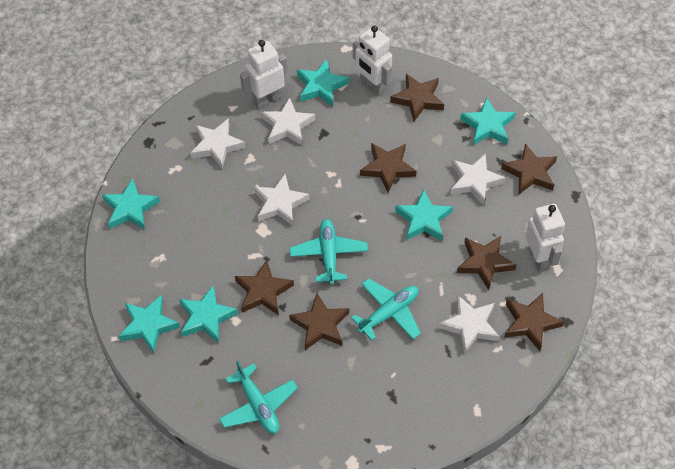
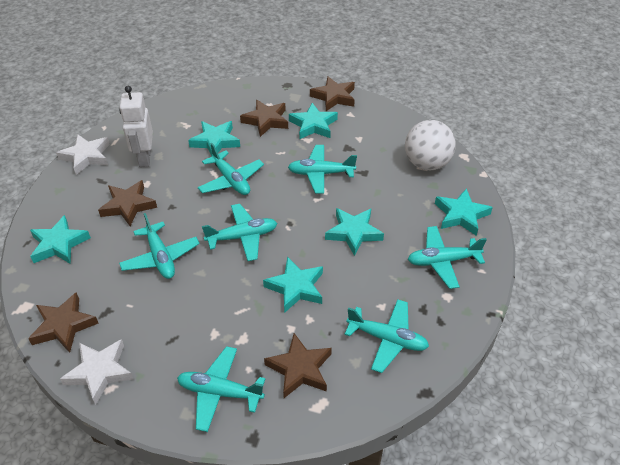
brown star: [235,260,294,315] [289,293,349,350] [360,143,417,192] [390,74,444,121] [457,236,516,290] [501,143,557,194] [504,293,564,351] = 7 -> [28,292,99,353] [98,180,157,226] [240,100,288,137] [264,333,332,398] [310,76,355,111] = 5
turquoise plane: [219,361,298,434] [290,219,368,285] [351,278,421,340] = 3 -> [119,213,199,279] [177,346,265,432] [198,143,264,195] [202,204,277,261] [288,145,357,194] [345,299,429,373] [408,226,487,289] = 7
white ball: none = 0 -> [405,120,456,170] = 1
white robot: [240,40,287,108] [353,25,392,96] [525,204,565,272] = 3 -> [120,86,153,167] = 1
white star: [190,119,246,168] [254,174,310,226] [261,97,316,146] [439,295,499,354] [450,153,506,206] = 5 -> [56,135,110,175] [60,339,133,405] = 2

